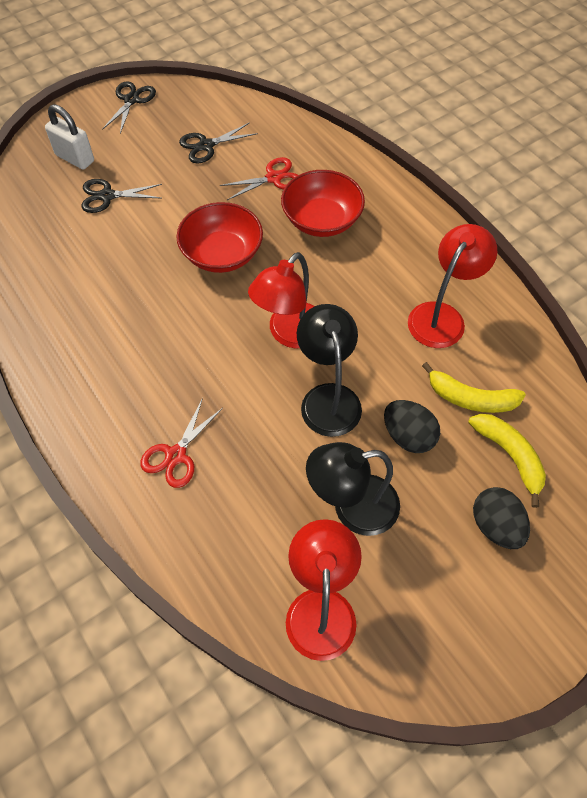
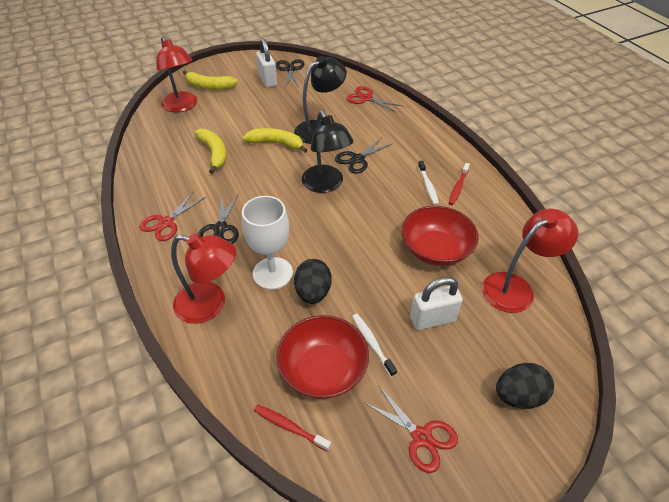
red scissors: [140,398,223,488] [220,157,298,200] = 2 -> [139,191,206,241] [347,86,402,113] [363,385,458,473] = 3
red toothbrush: none = 0 -> [254,405,331,452] [449,163,470,205] = 2
white goblet: none = 0 -> [242,196,293,290] = 1
white padlock: [45,104,94,170] = 1 -> [256,38,277,88] [410,277,463,330] = 2
white toothbrush: none = 0 -> [352,314,397,377] [418,161,439,205] = 2
yellow banana: [422,362,526,413] [468,414,546,508] = 2 -> [183,70,238,90] [194,129,226,174] [243,128,307,153] = 3

